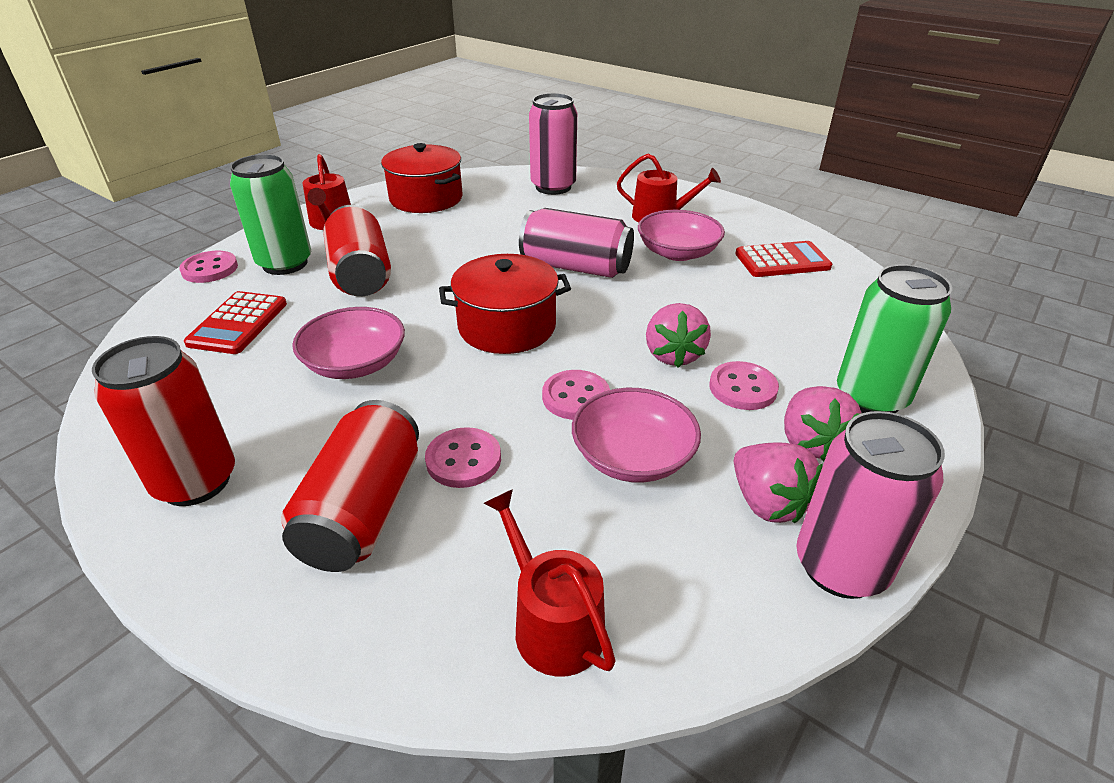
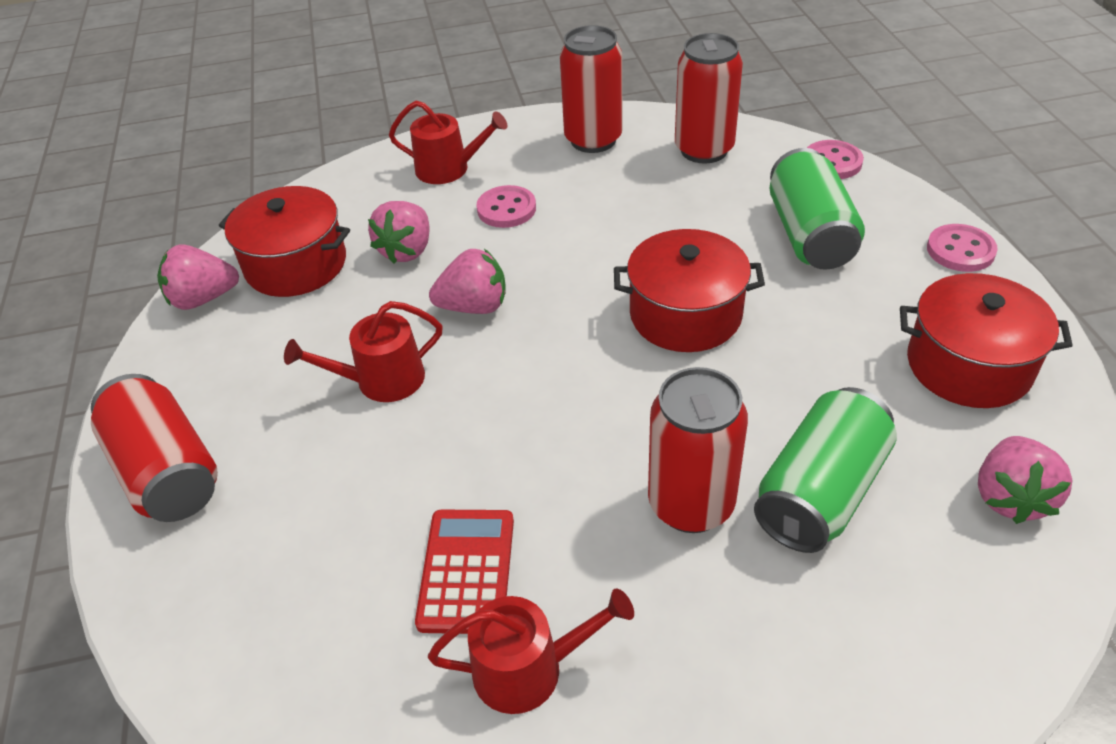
pink bowl: [292,307,405,379] [572,388,701,482] [638,210,725,261] = 3 -> none = 0
pink button: [179,251,238,283] [425,427,501,488] [542,370,610,420] [709,361,779,410] = 4 -> [476,185,536,228] [807,140,864,179] [927,224,998,272] = 3
pink can: [519,208,634,278] [529,93,577,195] [796,411,945,599] = 3 -> none = 0
pink strawberry: [646,303,711,368] [734,443,823,523] [784,386,861,462] = 3 -> [157,245,239,310] [368,201,430,263] [429,249,505,314] [978,436,1073,524] = 4
red calculator: [184,291,287,354] [735,241,832,277] = 2 -> [415,510,514,634] = 1
red can: [92,336,235,506] [281,400,419,572] [323,205,391,296] = 3 -> [91,374,218,522] [560,25,623,153] [648,367,748,533] [675,33,743,164] = 4
red pot: [381,143,462,213] [439,254,571,354] = 2 -> [219,186,350,297] [614,229,765,352] [900,273,1073,408] = 3

